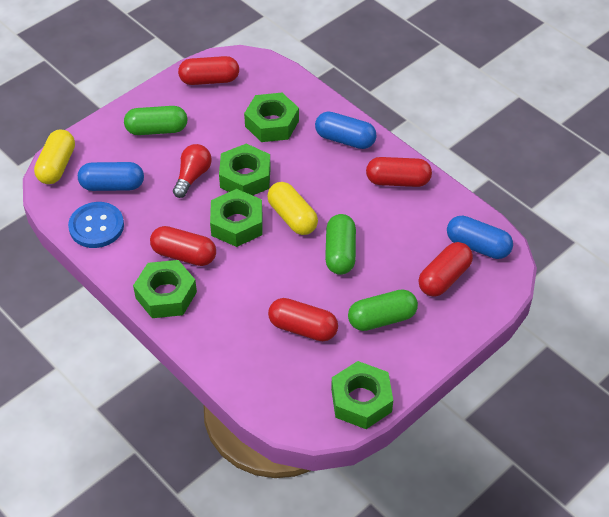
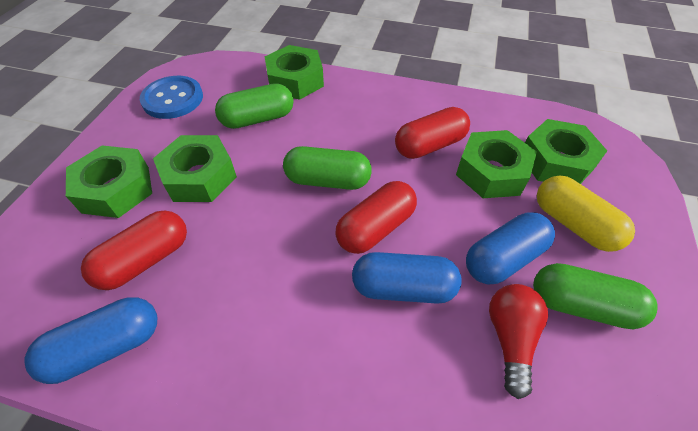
red capsule: [150,226,216,266] [178,56,239,85] [268,298,338,341] [366,157,432,187] [419,242,473,297] = 5 -> [81,210,187,290] [335,181,417,254] [395,107,470,159] = 3
yellow capsule: [34,130,75,184] [267,182,318,235] = 2 -> [537,176,635,252] = 1

